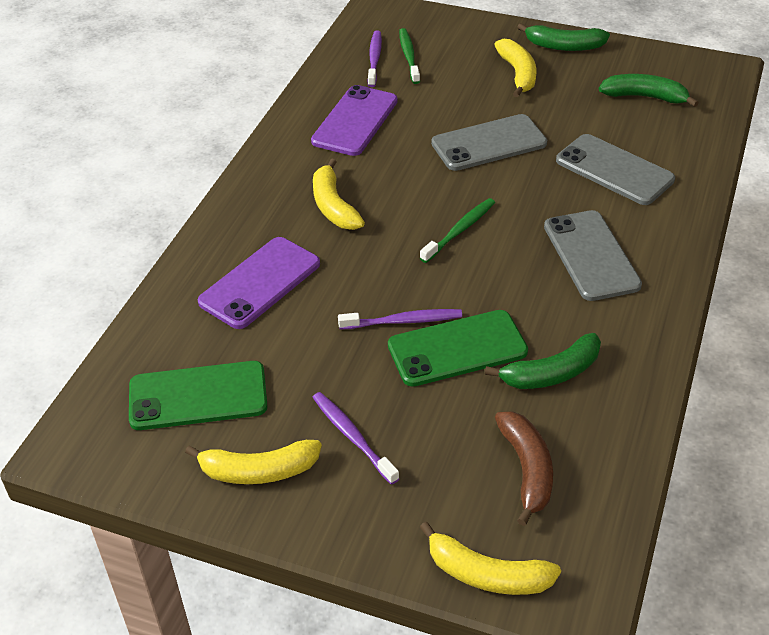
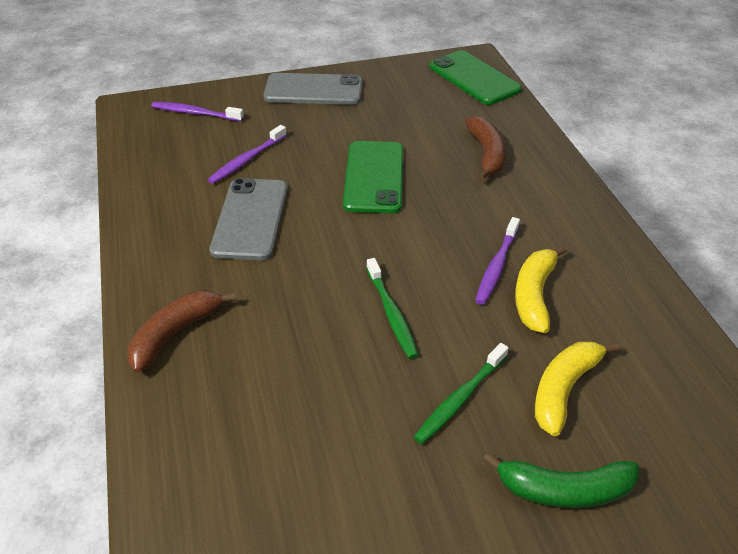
brown banana: [495,411,553,526] = 1 -> [127,291,236,373] [465,116,506,181] = 2
green banana: [485,333,601,389] [517,23,610,51] [599,74,699,107] = 3 -> [483,452,639,508] = 1
grey phone: [431,114,547,171] [544,210,642,301] [556,134,675,205] = 3 -> [210,178,288,260] [263,73,363,105] = 2
purple phone: [198,237,320,329] [311,85,398,156] = 2 -> none = 0
yellow banana: [185,440,322,484] [313,158,365,230] [420,522,561,595] [494,39,536,97] = 4 -> [515,245,567,333] [535,341,619,436] = 2

